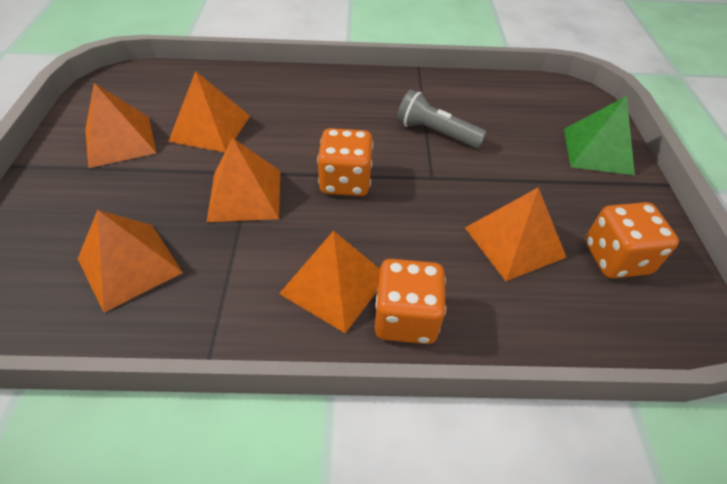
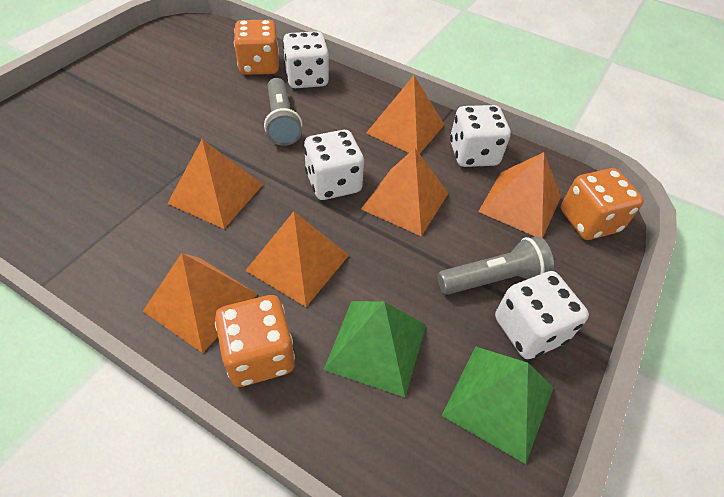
green pyramid: [564,96,635,175] = 1 -> [324,301,426,397] [441,346,554,464] = 2
grey flashlight: [397,90,487,149] = 1 -> [264,78,302,146] [438,236,554,295] = 2
white dice: none = 0 -> [283,31,329,88] [304,130,364,200] [450,105,511,167] [495,271,589,359] = 4

